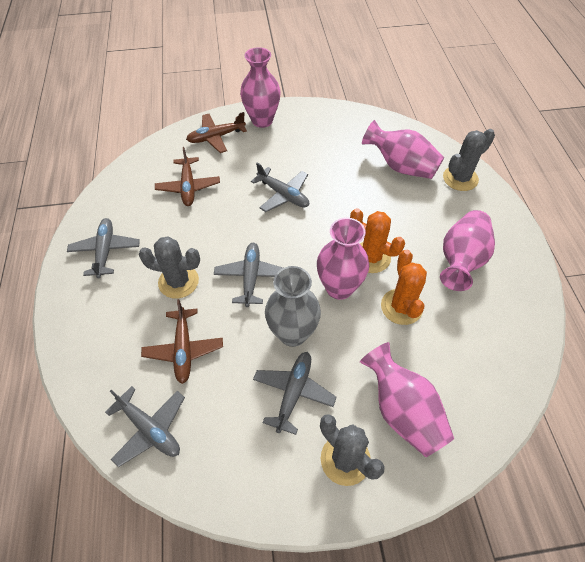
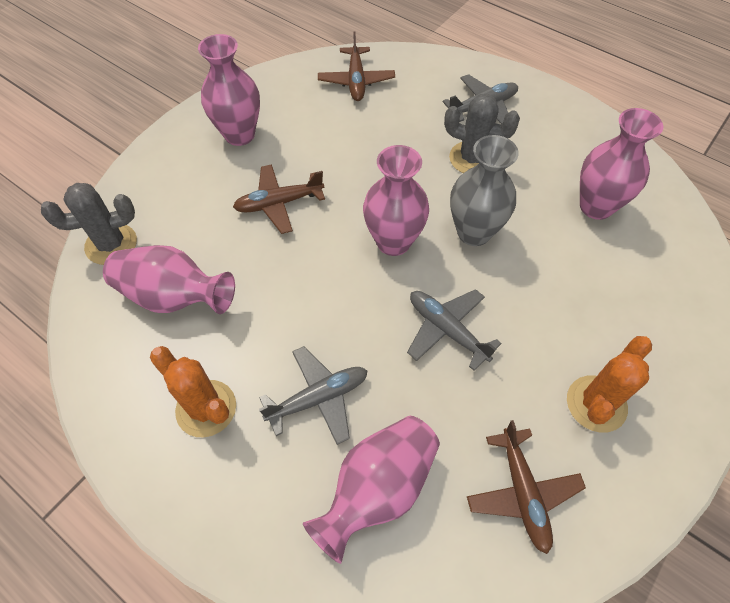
grey cactus: [139,236,200,299] [320,414,385,486] [443,129,495,191] = 3 -> [41,183,137,265] [444,94,520,173] = 2
grey plane: [67,218,140,278] [105,386,185,467] [214,243,283,307] [251,162,309,212] [253,352,337,435] = 5 -> [259,346,368,445] [407,289,502,371] [443,74,518,124] = 3

